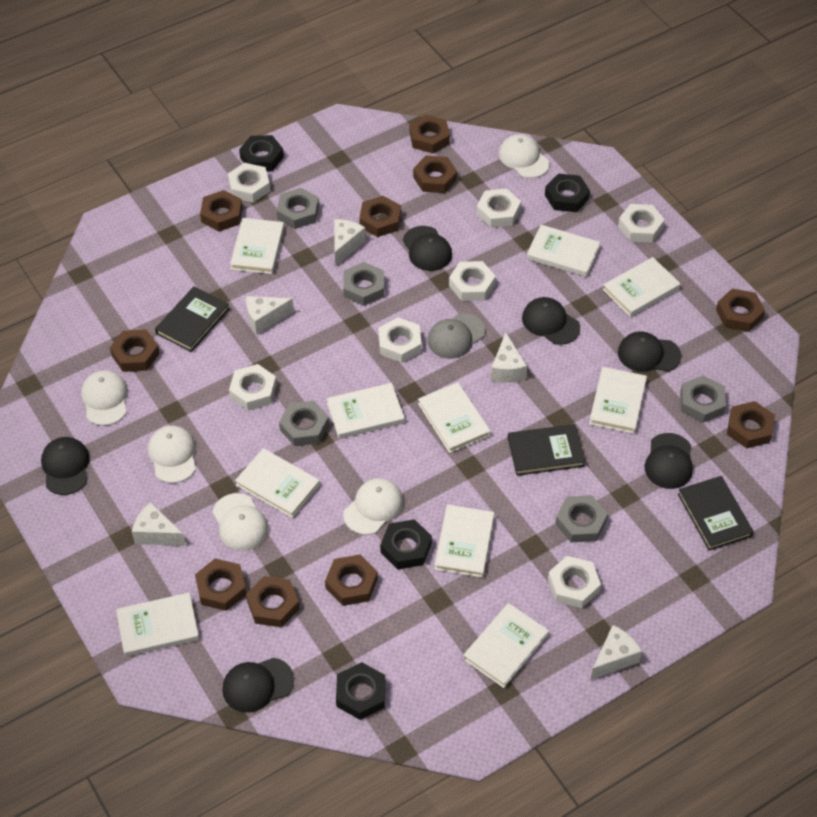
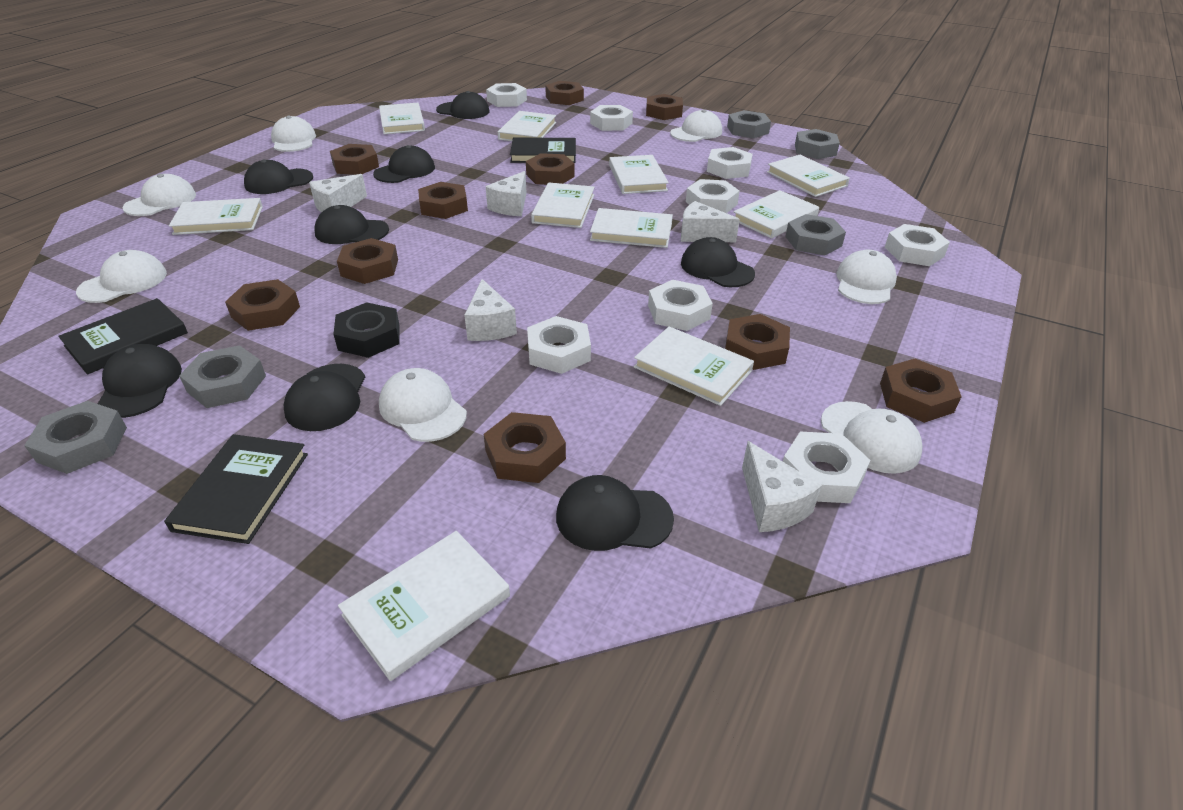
black cap: [41,437,90,495] [222,658,294,713] [403,226,452,271] [522,297,580,345] [618,332,681,372] [645,433,693,489] = 6 -> [98,344,182,418] [244,160,313,194] [283,364,365,431] [315,205,389,244] [373,145,435,183] [436,91,490,119] [556,475,674,551] [681,237,755,287] = 8
black nut: [239,135,284,171] [336,662,385,720] [380,519,432,569] [545,174,590,212] = 4 -> [333,302,400,358] = 1
grey cap: [427,313,485,359] = 1 -> none = 0
white cap: [81,370,128,426] [148,426,196,483] [213,493,268,551] [343,478,403,535] [499,134,550,178] = 5 -> [76,250,167,303] [123,174,196,216] [271,116,316,152] [379,368,467,442] [670,109,722,142] [821,401,922,474] [836,250,897,304] = 7
white nut: [228,163,270,203] [229,364,277,411] [378,317,422,363] [449,261,496,301] [476,188,521,228] [548,556,601,608] [618,204,665,242] = 7 -> [486,83,527,107] [527,316,591,374] [590,105,633,131] [648,280,713,331] [686,179,740,213] [707,147,753,179] [783,432,871,503] [885,224,950,266] = 8

